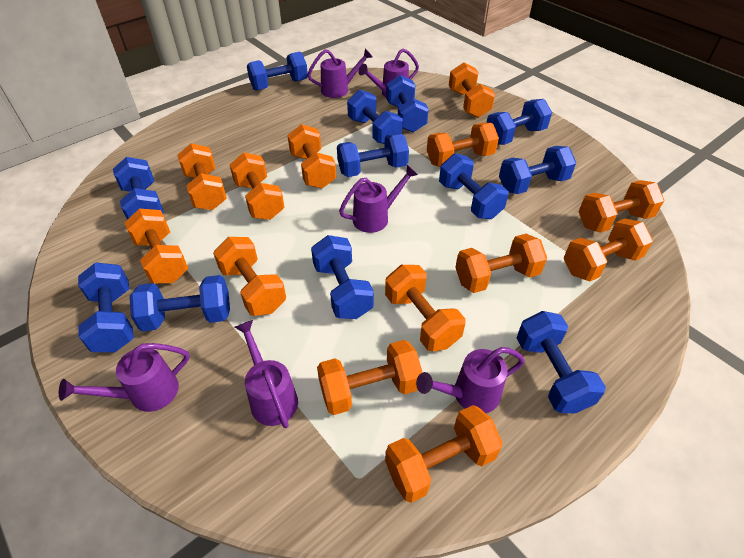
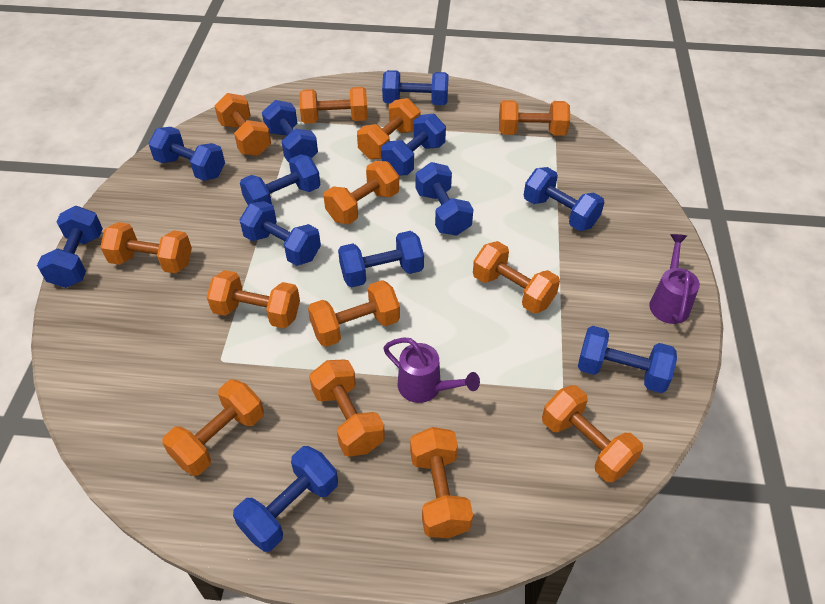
purple watering can: [59,343,190,412] [235,320,298,428] [307,48,373,98] [339,165,418,233] [358,48,419,98] [416,347,525,413] = 6 -> [383,337,480,403] [649,234,700,324] = 2

